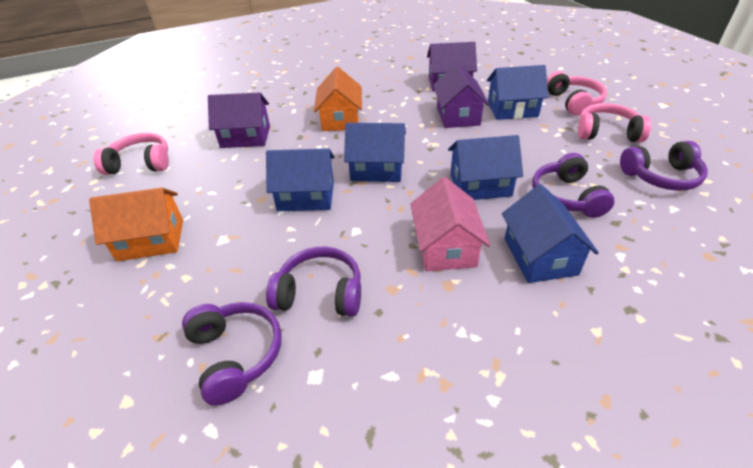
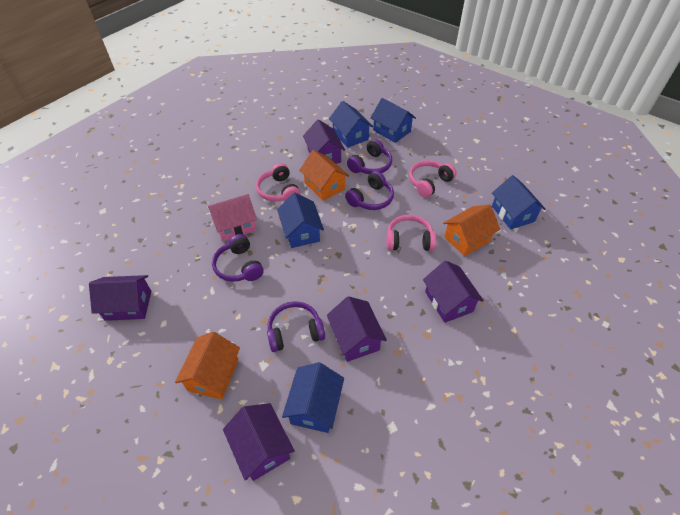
orange house: [89,188,183,262] [314,67,362,131] = 2 -> [175,332,240,400] [299,150,349,201] [443,205,500,256] = 3
purple house: [208,93,270,148] [427,42,477,92] [433,63,489,128] = 3 -> [89,275,151,321] [223,403,295,481] [303,119,345,164] [327,296,387,362] [423,261,484,323] = 5

